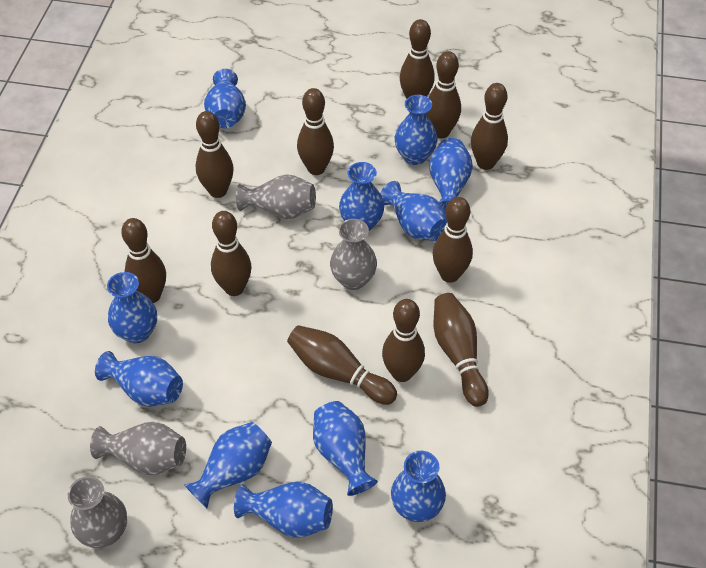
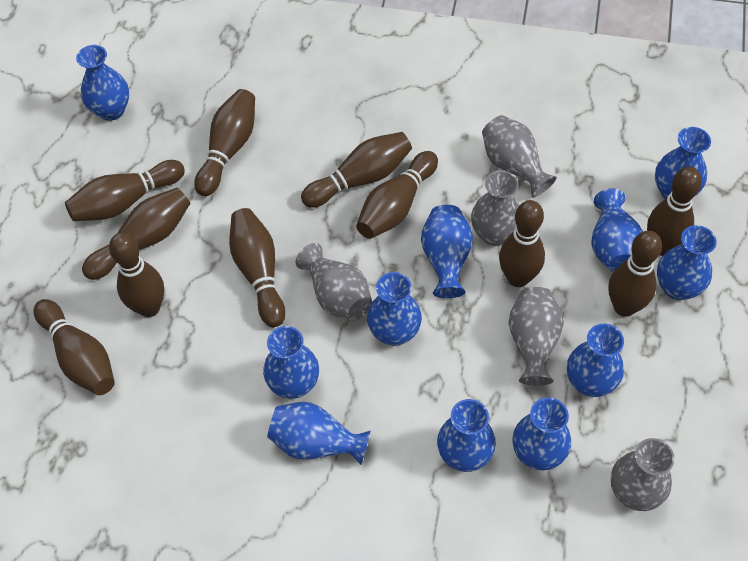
grey vase: [68,476,127,548] [90,422,186,475] [236,174,316,219] [330,219,377,290] = 4 -> [296,243,372,321] [471,170,520,246] [482,115,557,197] [508,287,564,385] [611,438,675,511] = 5

